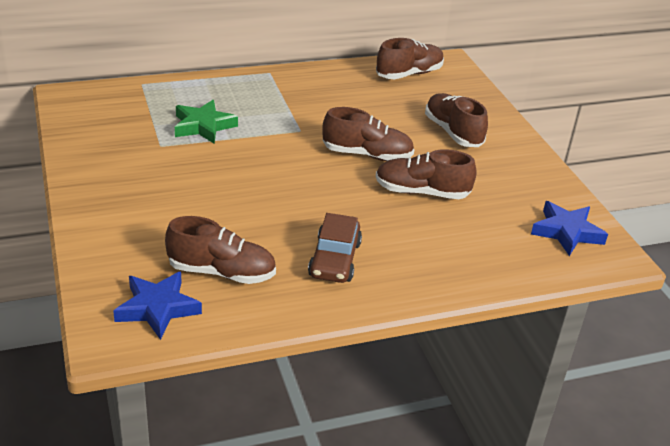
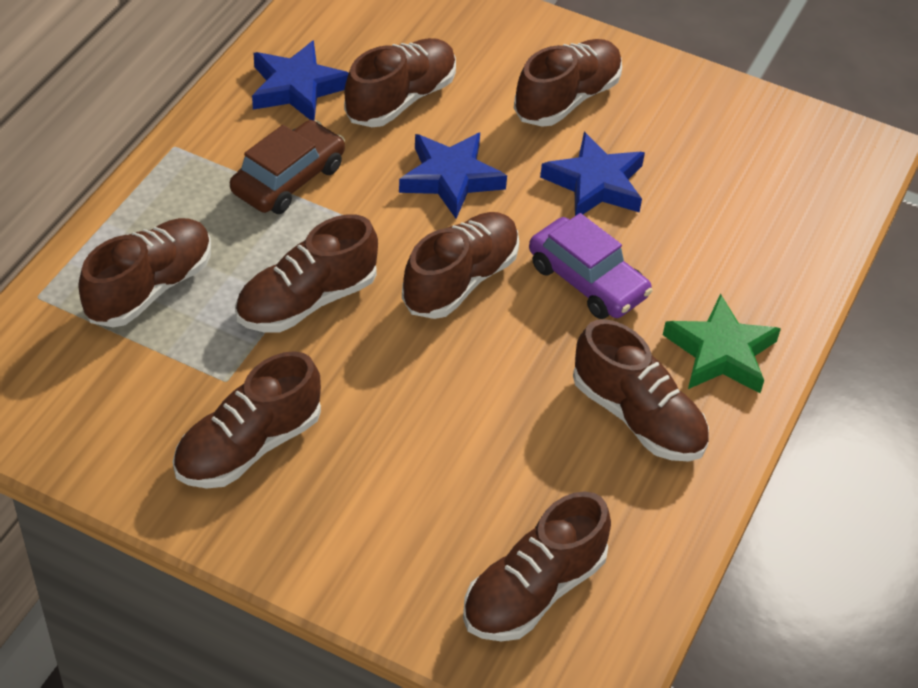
blue star: [113,271,202,340] [531,201,608,256] = 2 -> [252,40,349,120] [399,133,507,218] [540,132,645,216] = 3
brown shoe: [165,216,276,284] [322,107,414,161] [376,38,444,79] [376,149,477,199] [425,93,488,147] = 5 -> [78,218,211,327] [173,351,321,488] [235,214,378,332] [344,38,456,127] [402,212,519,319] [463,491,611,641] [514,39,622,127] [573,319,709,462] = 8
purple car: none = 0 -> [529,213,653,319] = 1

